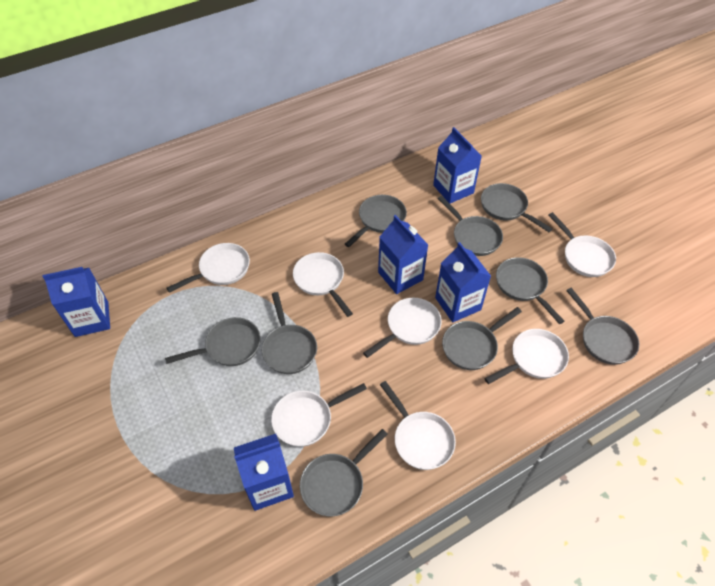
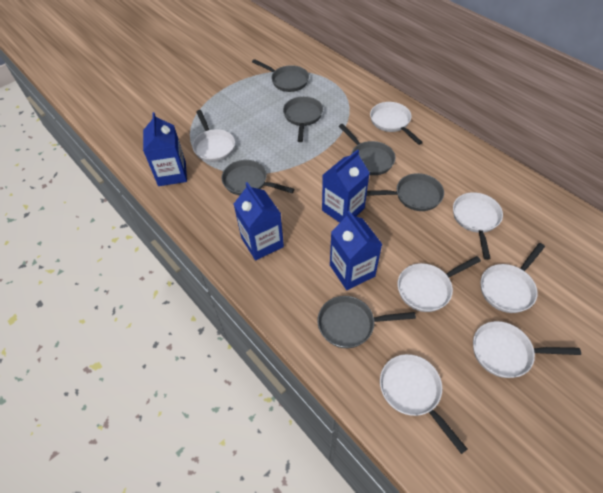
blue carton: [43,267,110,337] [234,434,294,511] [378,215,428,294] [433,127,482,203] [435,242,491,322] = 5 -> [143,112,187,186] [234,182,284,260] [322,149,370,223] [330,211,382,290] = 4
grey pan: [165,317,261,366] [262,292,317,374] [300,429,387,516] [345,195,407,247] [438,196,503,256] [442,307,522,370] [481,183,552,232] [496,257,564,324] [566,288,639,365] = 9 -> [221,160,294,195] [252,59,309,92] [283,96,323,142] [317,296,416,348] [339,124,395,175] [366,173,444,211] = 6

